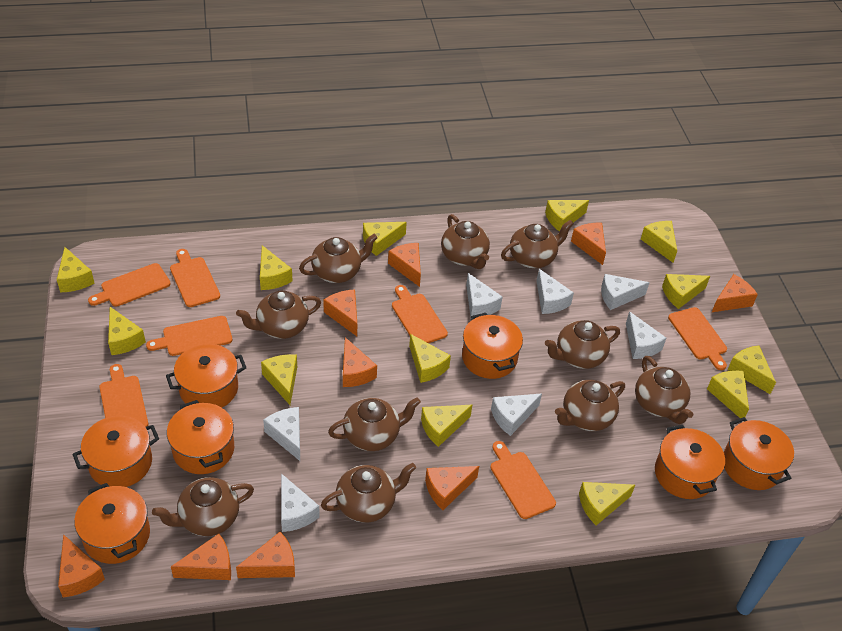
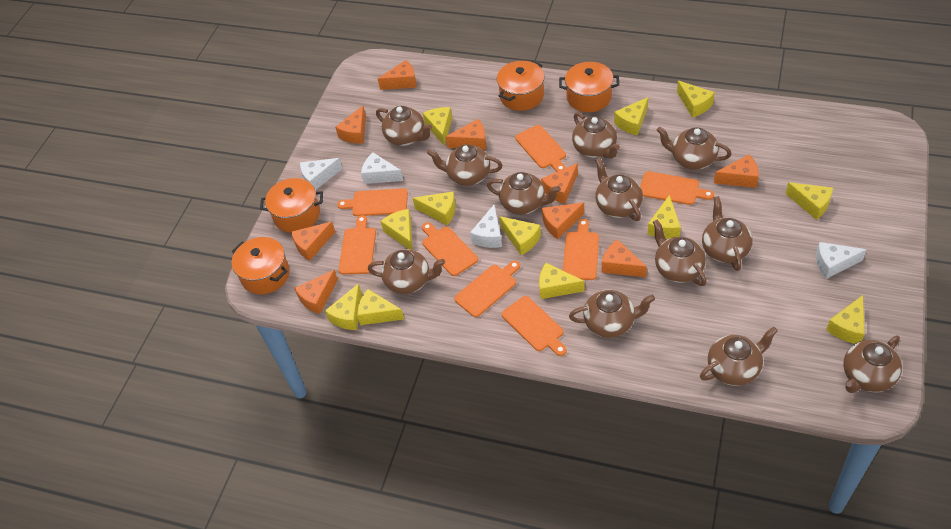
brown teapot: [152,477,254,536] [236,290,321,339] [299,234,378,283] [321,463,416,523] [328,397,421,451] [441,214,490,269] [501,220,574,269] [545,320,620,369] [555,380,625,431] [635,356,693,424] = 10 -> [368,249,445,294] [376,106,432,146] [427,144,502,186] [487,172,561,215] [569,290,655,338] [572,112,620,159] [595,158,643,221] [653,219,707,286] [656,127,731,170] [700,327,778,386] [702,196,753,271] [843,336,902,393] = 12
orange cutting board: [88,263,171,307] [99,364,148,427] [146,316,233,356] [170,249,220,307] [392,285,448,343] [490,441,556,519] [668,307,727,370] = 7 -> [337,188,408,216] [339,215,376,274] [422,222,478,276] [454,261,520,317] [502,296,567,356] [515,125,566,172] [563,219,599,280] [640,171,714,205] = 8
orange pot: [72,416,159,487] [74,483,150,564] [166,344,246,408] [167,400,234,474] [462,313,523,379] [655,425,725,499] [724,417,794,490] = 7 -> [232,237,290,295] [260,178,323,233] [497,60,545,111] [559,62,619,112] = 4
white cheese: [263,407,300,461] [281,473,320,532] [466,273,502,317] [491,394,542,436] [536,269,574,314] [601,274,650,310] [626,311,666,359] = 7 -> [300,158,342,190] [361,153,403,184] [470,205,502,248] [816,242,867,279] = 4
yellow cheese: [57,247,94,292] [108,307,146,355] [260,245,293,290] [261,354,297,405] [363,222,407,256] [409,334,451,383] [421,405,472,447] [545,200,589,231] [579,482,635,525] [641,221,677,263] [662,274,710,309] [707,370,749,418] [728,346,776,394] = 13 -> [325,283,362,330] [357,289,404,325] [381,209,413,250] [413,191,456,225] [423,107,452,146] [500,216,541,255] [539,263,585,299] [614,97,648,136] [648,195,681,239] [677,81,715,118] [786,182,833,220] [826,295,865,344] = 12

